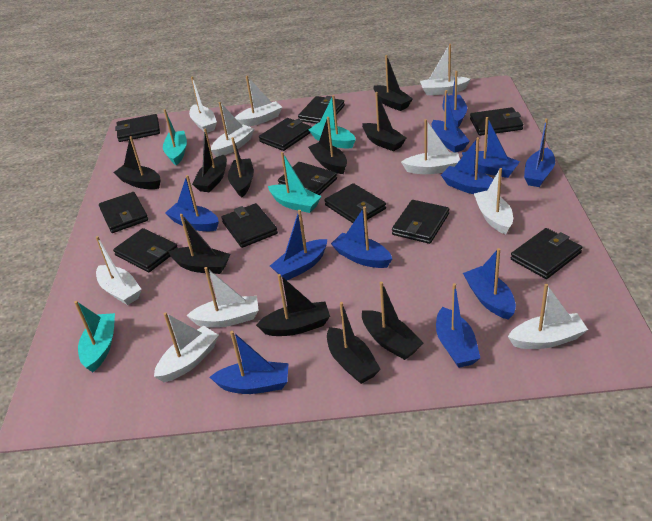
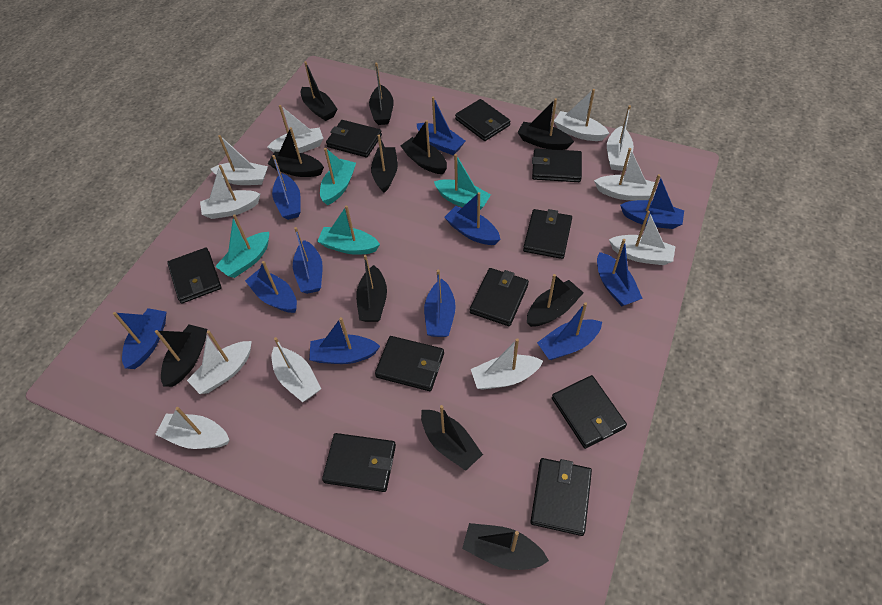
black boat: [113,136,161,189] [168,214,230,274] [192,128,227,192] [228,137,254,197] [256,274,330,336] [308,117,347,174] [327,302,381,384] [362,92,406,151] [362,282,423,360] [373,55,413,111] = 10 -> [155,325,207,387] [268,127,324,177] [301,61,338,121] [356,255,387,322] [369,62,394,125] [371,135,398,193] [400,120,447,174] [421,405,483,471] [462,523,549,570] [517,98,574,150] [527,274,584,327] = 11
black wallet: [99,192,148,233] [113,228,178,272] [115,114,160,142] [221,203,278,248] [259,118,311,151] [278,162,337,195] [298,96,345,124] [324,183,386,223] [392,200,449,244] [470,107,523,136] [511,228,582,279] = 11 -> [167,248,221,304] [322,433,396,492] [326,120,382,157] [375,336,444,391] [455,99,511,141] [470,268,529,326] [523,209,572,259] [530,458,592,536] [532,148,582,182] [552,375,627,449] = 10
white boat: [96,236,142,305] [154,312,219,382] [187,267,259,328] [189,76,217,133] [211,102,254,157] [235,76,282,126] [401,119,460,174] [420,44,470,95] [474,168,513,234] [508,284,588,349] = 10 -> [155,407,229,449] [187,331,252,394] [200,165,260,219] [211,135,268,185] [267,105,323,153] [271,337,321,402] [471,338,543,390] [554,89,609,141] [594,148,655,201] [607,105,634,171] [609,211,676,265] = 11

